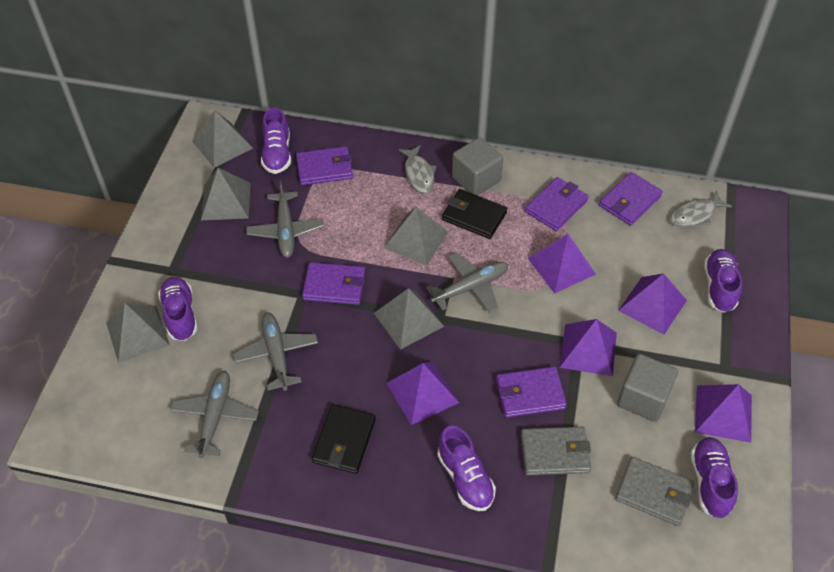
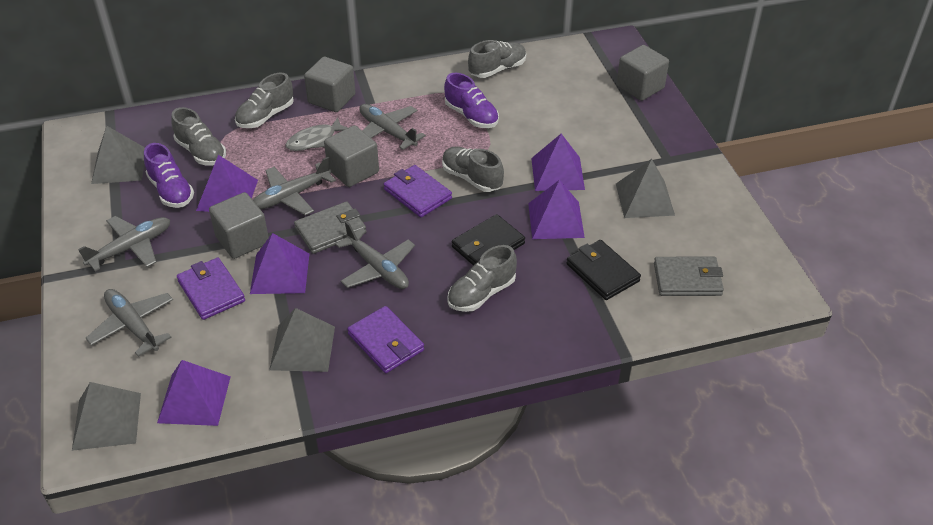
grey cube: [452,137,503,196] [617,354,678,422] = 2 -> [209,192,269,259] [304,57,356,112] [324,125,379,187] [617,45,669,101] = 4
grey fish: [398,145,437,193] [670,191,732,227] = 2 -> [285,117,347,151] = 1
grey plane: [170,371,259,458] [233,312,318,391] [246,180,324,258] [426,252,508,313] = 4 -> [78,216,170,271] [86,289,173,357] [253,157,336,216] [336,221,415,289] [359,104,426,150] = 5
grey pyramid: [106,303,170,363] [192,111,253,168] [201,168,251,220] [374,288,444,350] [384,207,448,266] = 5 -> [72,382,141,451] [91,126,145,184] [269,308,335,372] [616,159,675,218] = 4
grey shoe: none = 0 -> [171,107,226,166] [235,73,294,128] [442,146,504,192] [447,245,517,312] [468,40,526,78] = 5
purple shoe: [158,277,198,341] [261,108,291,174] [437,426,496,511] [691,437,738,518] [704,249,742,313] = 5 -> [144,143,194,208] [444,73,499,128] = 2
purple wallet: [296,146,353,185] [302,262,365,305] [496,366,567,418] [525,177,588,231] [599,172,663,226] = 5 -> [177,258,245,320] [347,306,424,373] [384,165,452,218] = 3

